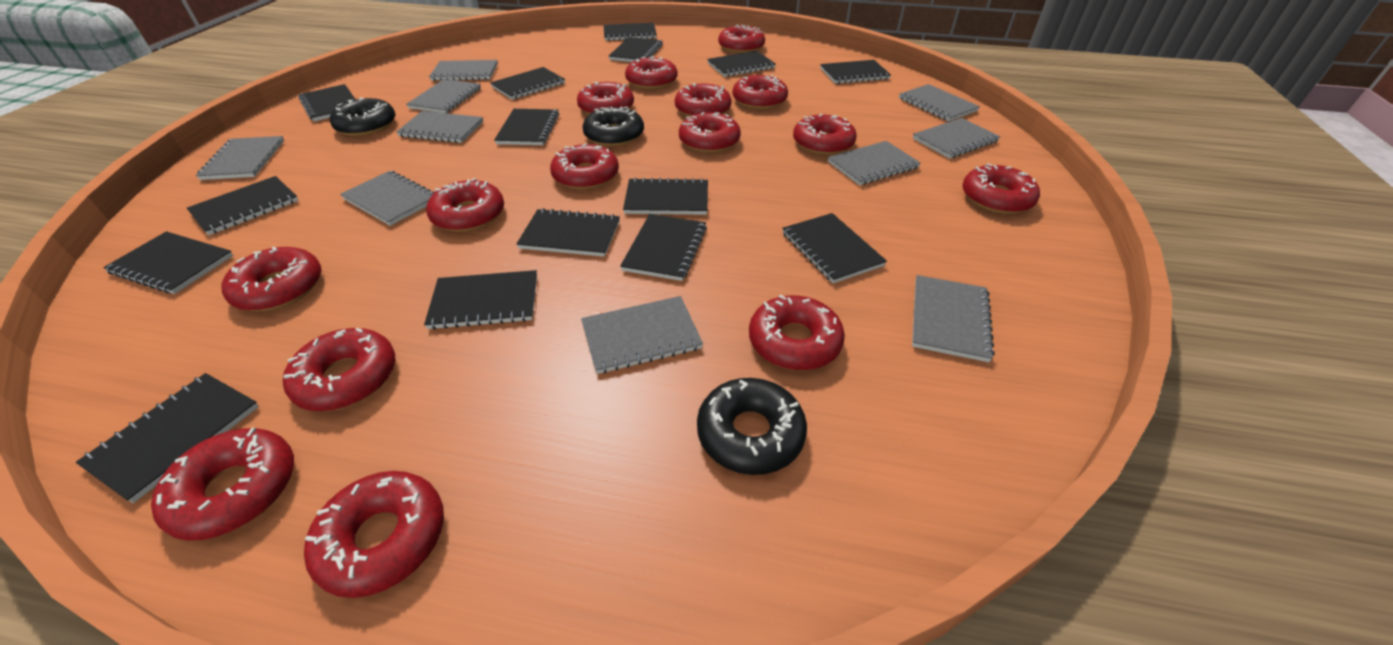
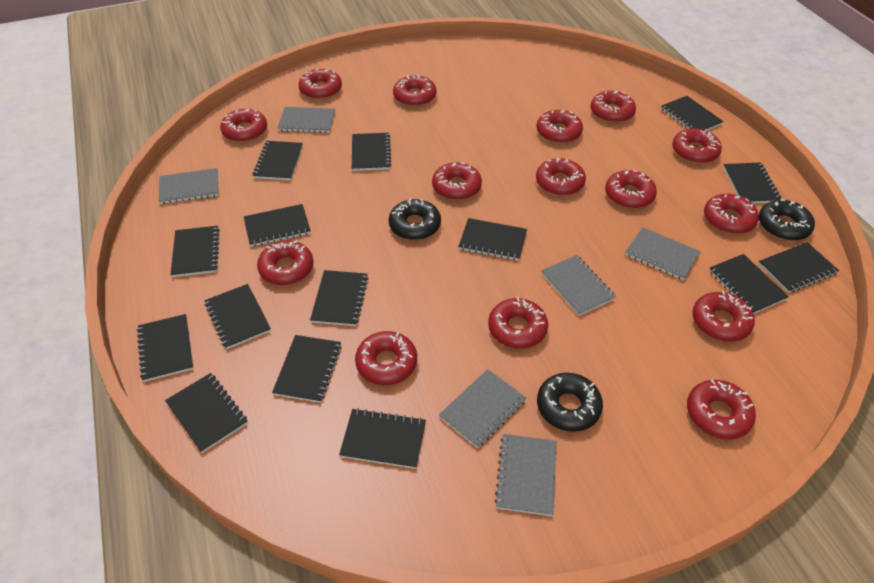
grey notebook: [196,136,284,180] [340,171,435,226] [396,111,484,143] [406,79,481,113] [429,60,498,81] [581,296,703,374] [828,141,921,185] [899,84,980,122] [912,275,995,362] [913,118,1000,159] = 10 -> [159,168,219,204] [278,107,335,133] [439,369,526,448] [495,434,556,516] [541,255,616,316] [625,227,701,280] = 6

